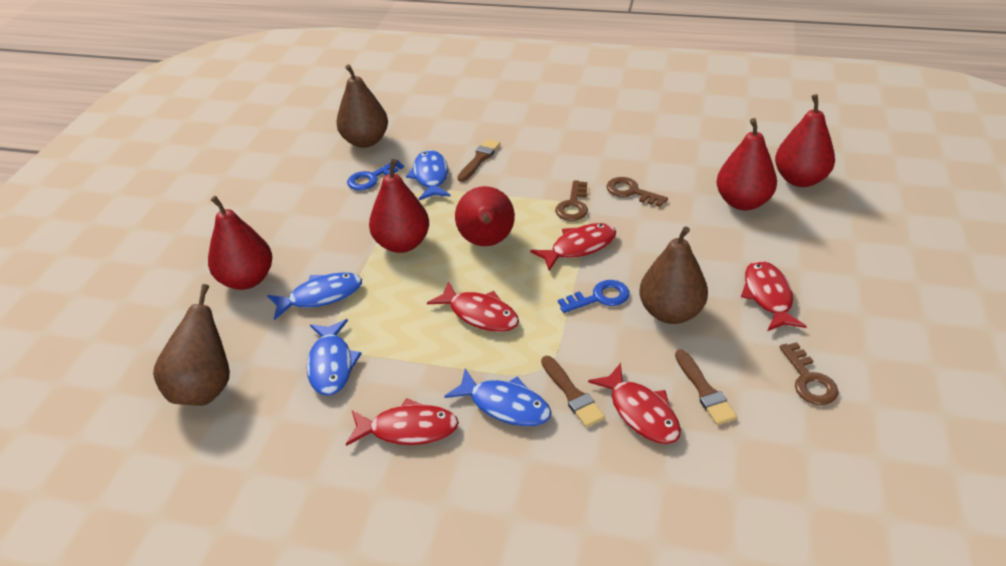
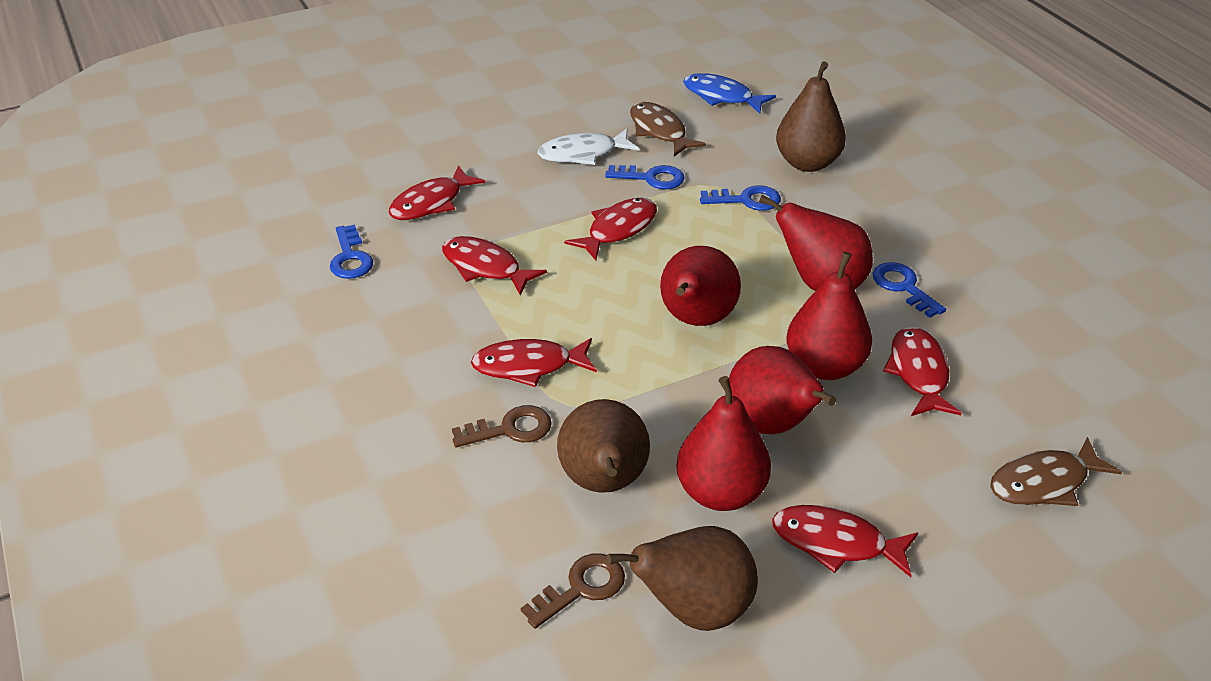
blue fish: [267,272,362,320] [307,319,362,396] [406,150,451,200] [444,369,551,427] = 4 -> [683,73,776,114] = 1
blue key: [347,160,404,191] [558,280,629,313] = 2 -> [330,225,373,279] [605,165,685,189] [700,185,781,211] [873,262,946,318] = 4
brown brush: [458,139,501,182] [541,356,605,427] [675,349,737,425] = 3 -> none = 0
brown fish: none = 0 -> [630,102,706,157] [990,437,1122,506] = 2
brown key: [555,180,588,221] [606,177,668,207] [780,342,839,405] = 3 -> [452,405,552,447] [521,553,625,629] = 2
red fish: [346,398,459,446] [427,281,519,332] [530,223,616,271] [588,363,681,444] [741,260,807,331] = 5 -> [389,165,485,220] [442,236,547,296] [471,338,597,387] [564,198,657,260] [772,505,918,577] [883,327,962,416] = 6
white fish: none = 0 -> [538,129,639,165] = 1

